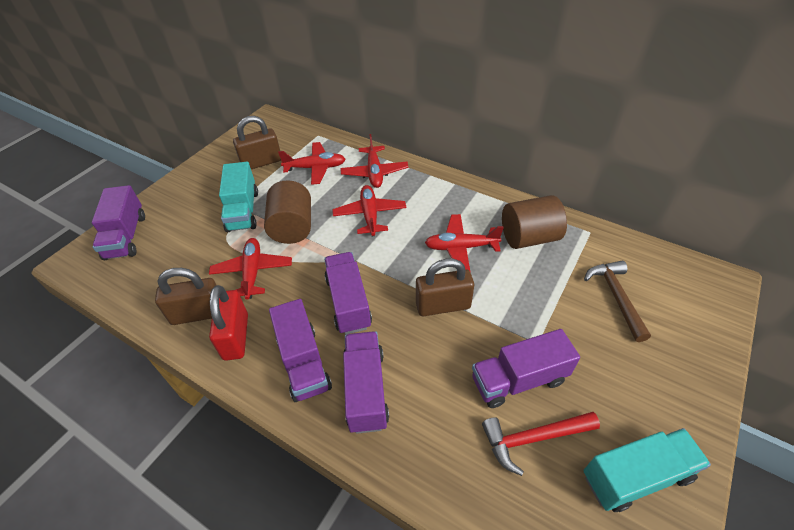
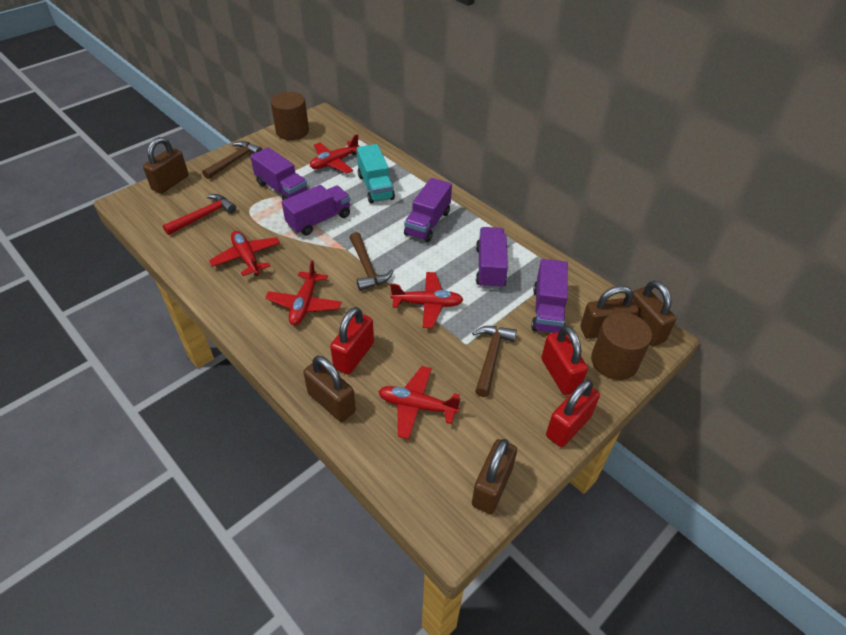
brown hammer: [584,260,651,342] = 1 -> [202,141,263,179] [350,232,394,291] [472,326,517,397] = 3
brown padlock: [155,268,216,325] [233,116,281,169] [416,258,474,316] = 3 -> [143,137,189,194] [303,356,356,422] [472,439,517,514] [580,286,639,339] [633,280,676,346] = 5
red padlock: [209,285,248,361] = 1 -> [330,307,374,375] [541,326,588,395] [546,380,600,447] = 3
turquoise truck: [219,162,258,232] [583,428,711,512] = 2 -> [357,144,395,204] = 1

